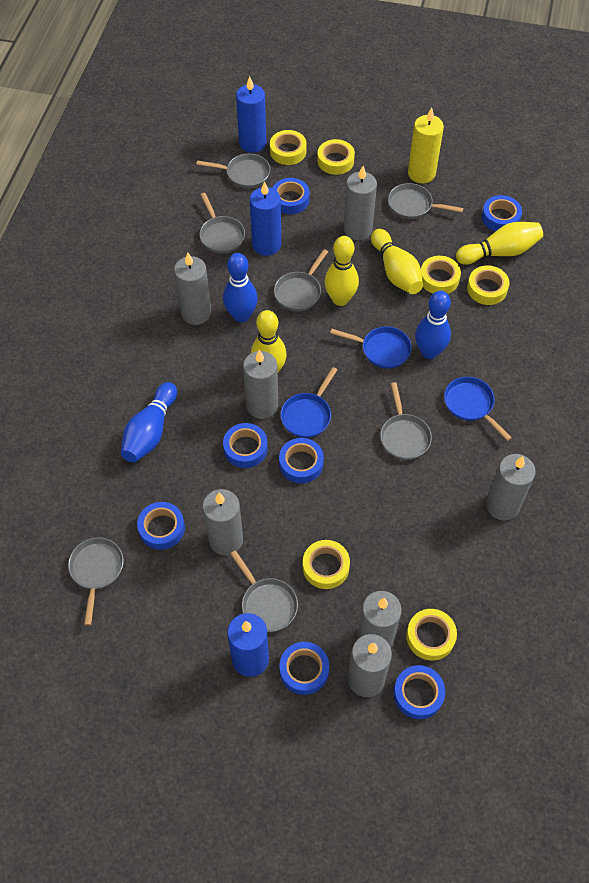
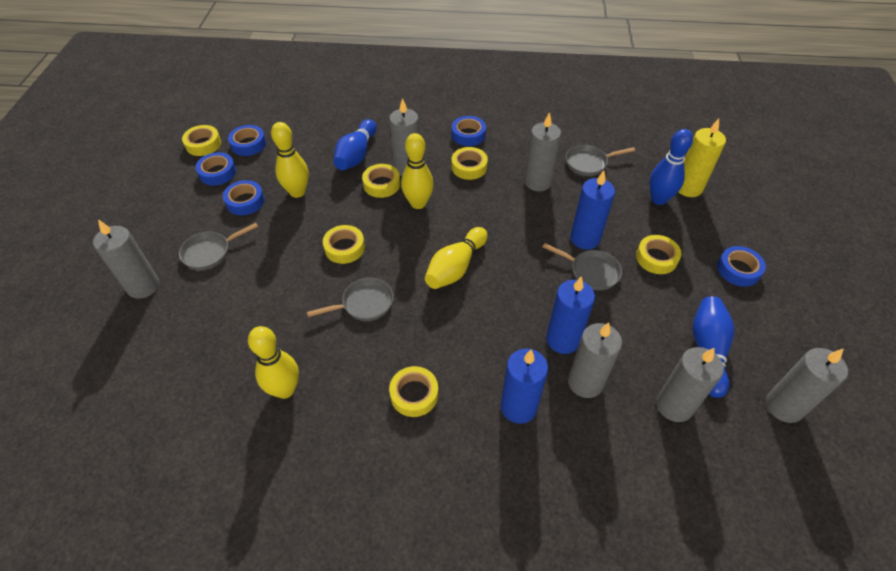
blue pan: [280,367,337,438] [330,326,412,369] [444,377,512,441] = 3 -> none = 0
blue tape: [137,502,185,550] [223,423,268,468] [273,178,310,214] [279,438,324,483] [280,642,329,695] [393,665,445,719] [482,195,522,231] = 7 -> [196,152,236,185] [223,180,265,215] [228,125,266,156] [452,116,486,146] [717,246,766,287] = 5
grey candle: [174,253,211,325] [202,489,243,555] [243,350,278,419] [344,166,377,240] [348,634,392,697] [358,591,402,647] [486,454,536,520] = 7 -> [93,219,159,299] [389,98,419,176] [524,112,561,191] [568,323,622,398] [656,347,724,422] [766,348,848,423] = 6
grey pan: [68,537,123,626] [196,153,270,188] [200,193,245,253] [230,550,298,632] [274,249,328,311] [380,382,432,460] [388,183,463,219] = 7 -> [179,223,258,270] [307,278,393,321] [543,243,622,291] [566,145,635,176] = 4

